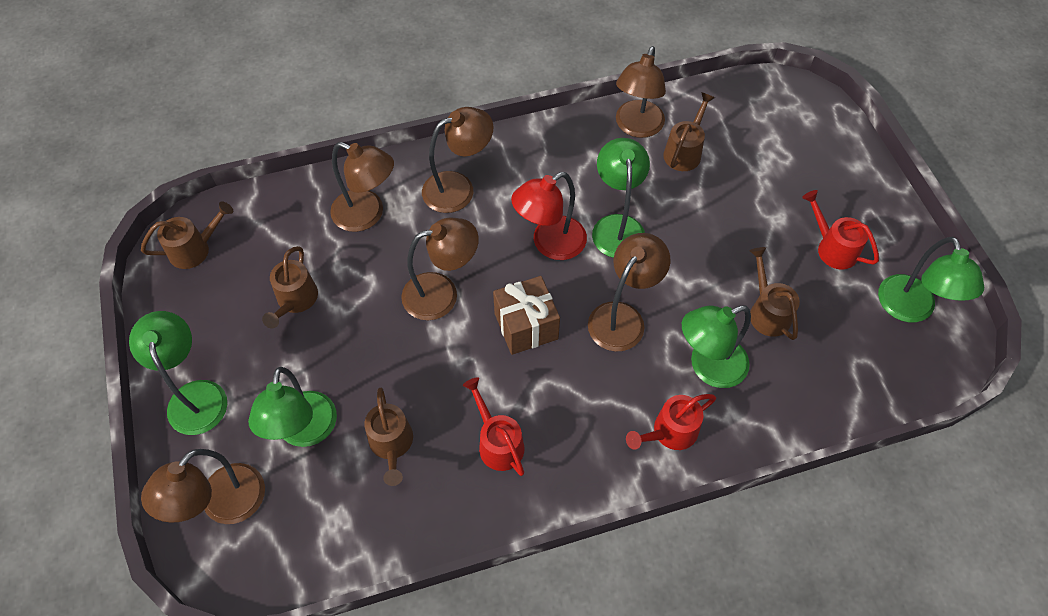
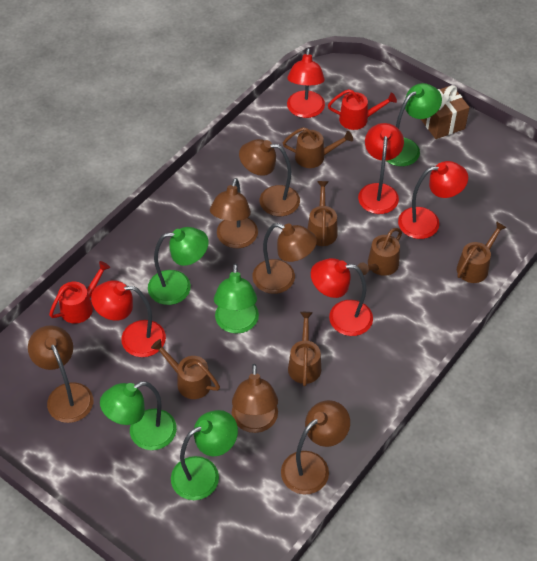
brown watering can: [141,201,233,269] [262,246,318,328] [364,388,413,486] [663,92,715,171] [750,247,800,340] = 5 -> [151,339,220,399] [283,127,353,168] [288,312,321,386] [308,181,338,246] [358,228,402,276] [457,221,507,283] = 6
red lamp: [511,172,587,260] = 1 -> [91,280,166,357] [287,48,325,118] [311,258,373,336] [358,123,404,214] [398,161,468,239] = 5
red watering can: [463,377,524,476] [626,394,716,450] [802,190,879,270] = 3 -> [49,261,110,324] [328,89,397,130] = 2

